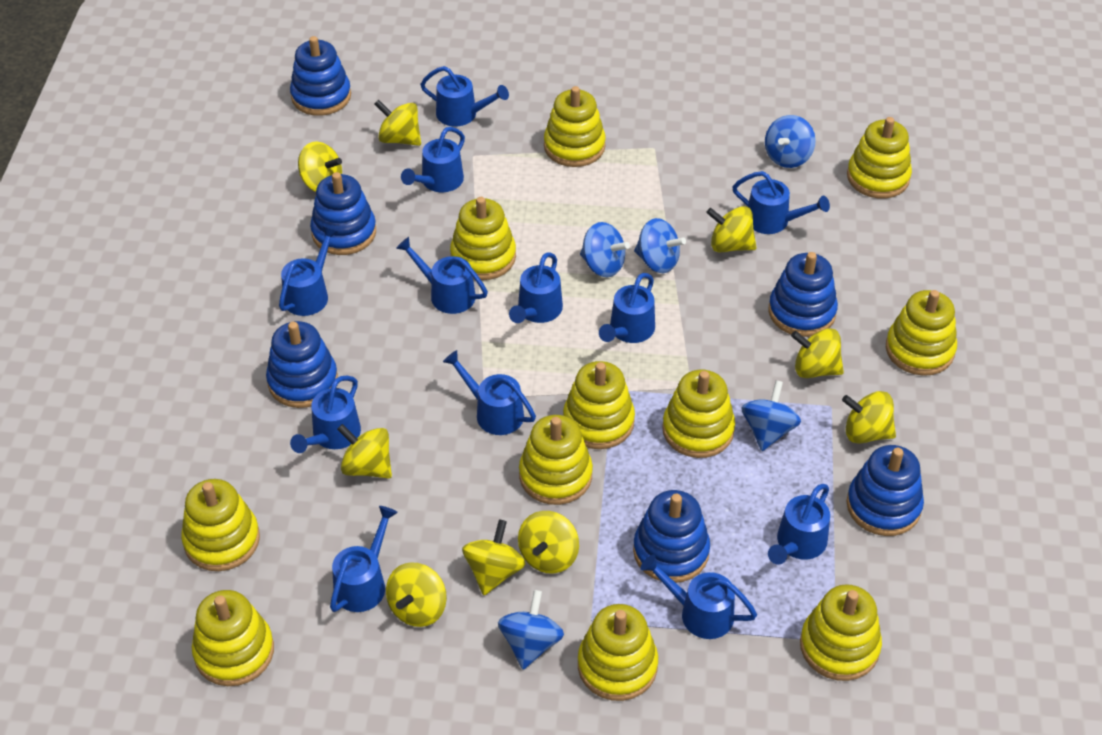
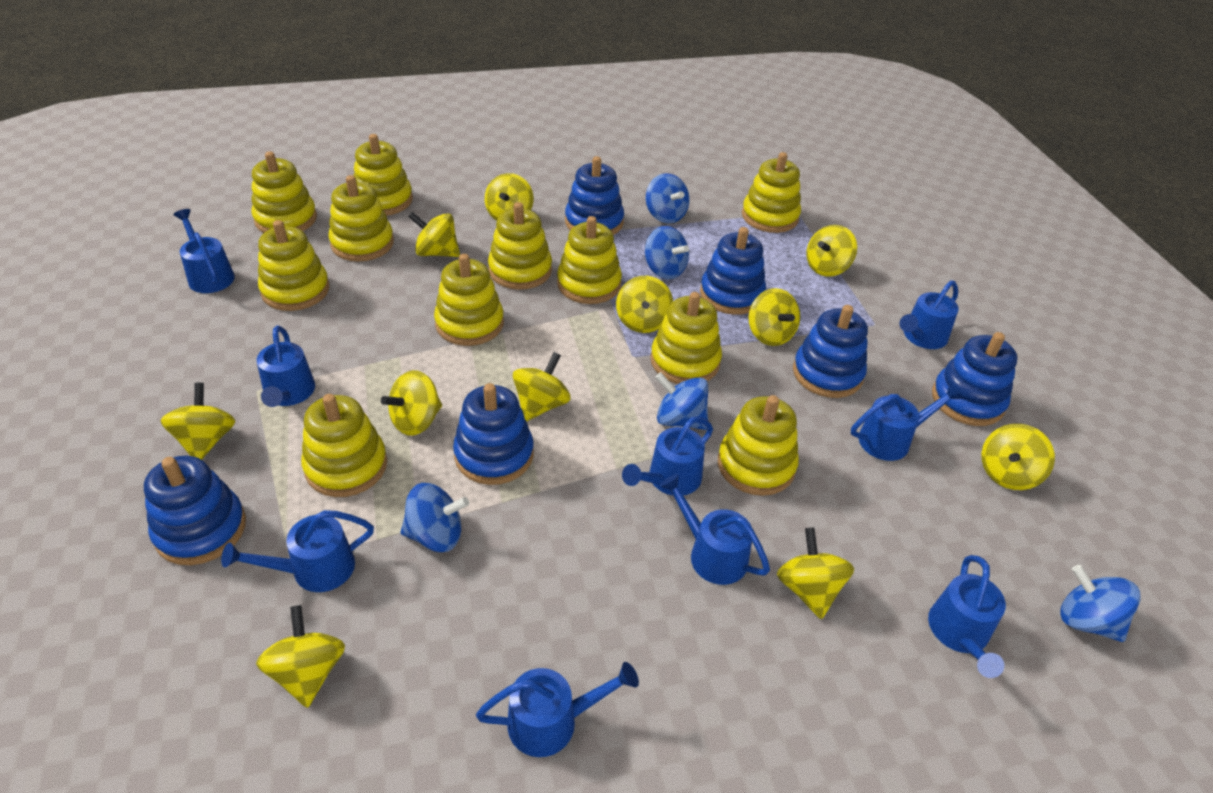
blue watering can: [279,226,338,316] [290,376,361,453] [330,506,398,612] [396,237,488,314] [401,127,465,192] [420,66,509,126] [443,350,536,435] [509,252,563,323] [599,273,655,343] [641,554,757,639] [732,171,830,234] [768,484,830,565] = 12 -> [173,209,235,293] [221,510,374,592] [257,326,315,407] [476,662,639,757] [622,416,713,496] [660,474,770,585] [851,383,962,461] [899,280,959,349] [928,555,1006,678] = 9
yellow spinning top: [298,141,342,192] [337,424,392,478] [374,99,421,146] [386,562,447,627] [462,519,525,595] [518,511,579,573] [706,206,757,252] [791,328,844,378] [842,391,896,444] = 9 -> [160,383,235,460] [256,605,345,708] [381,370,442,436] [408,212,460,257] [485,173,534,221] [513,352,571,421] [616,276,673,333] [749,288,800,346] [777,527,854,619] [806,225,857,277] [981,424,1055,490] = 11

